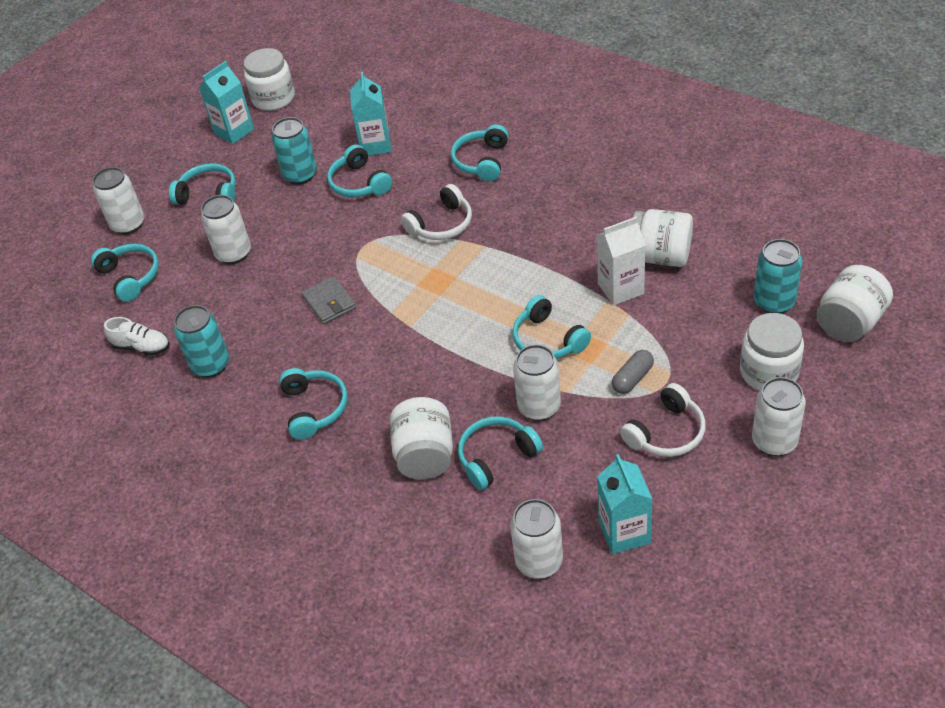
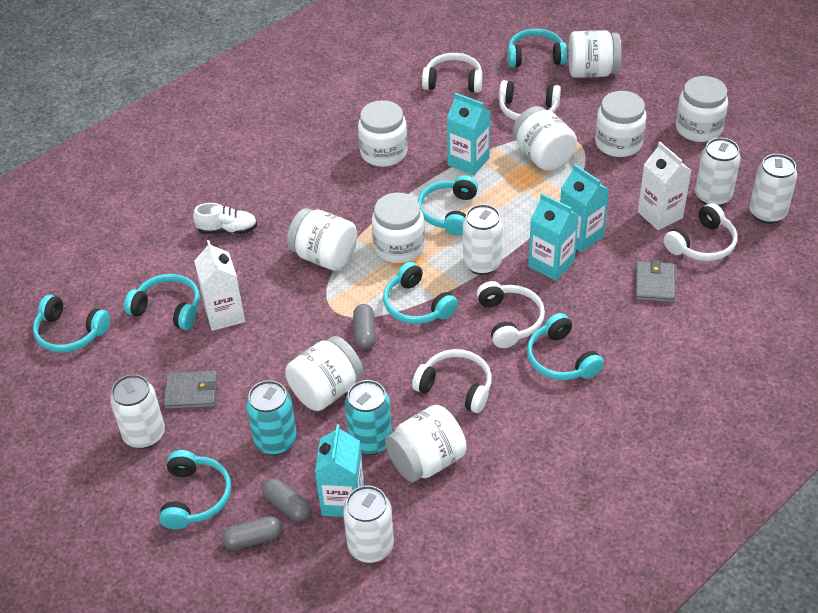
grey capsule: [612,350,654,394] = 1 -> [222,516,282,550] [262,478,311,522] [353,304,376,349] = 3
grey wallet: [301,276,356,324] = 1 -> [163,371,218,409] [635,260,675,303] = 2
turquoise can: [174,305,229,378] [271,117,317,185] [754,239,802,314] = 3 -> [246,380,297,455] [345,380,392,455] = 2
turquoise carton: [199,61,254,144] [350,72,391,156] [597,454,653,554] = 3 -> [315,424,364,517] [447,93,490,176] [528,193,579,281] [560,164,609,253] = 4
white carton: [596,216,646,306] = 1 -> [194,240,245,331] [638,142,691,230] = 2
white headphones: [401,184,472,240] [620,383,706,457] = 2 -> [412,349,492,413] [422,53,483,93] [477,281,545,348] [499,80,561,121] [664,203,737,261] = 5
white jar: [244,48,295,111] [390,397,453,479] [633,209,693,267] [740,313,804,391] [816,265,893,342] = 5 -> [285,336,363,411] [287,208,357,271] [358,100,408,167] [372,193,425,263] [385,405,467,482] [512,106,577,171] [568,30,622,78] [595,91,647,157] [675,76,728,142] = 9

